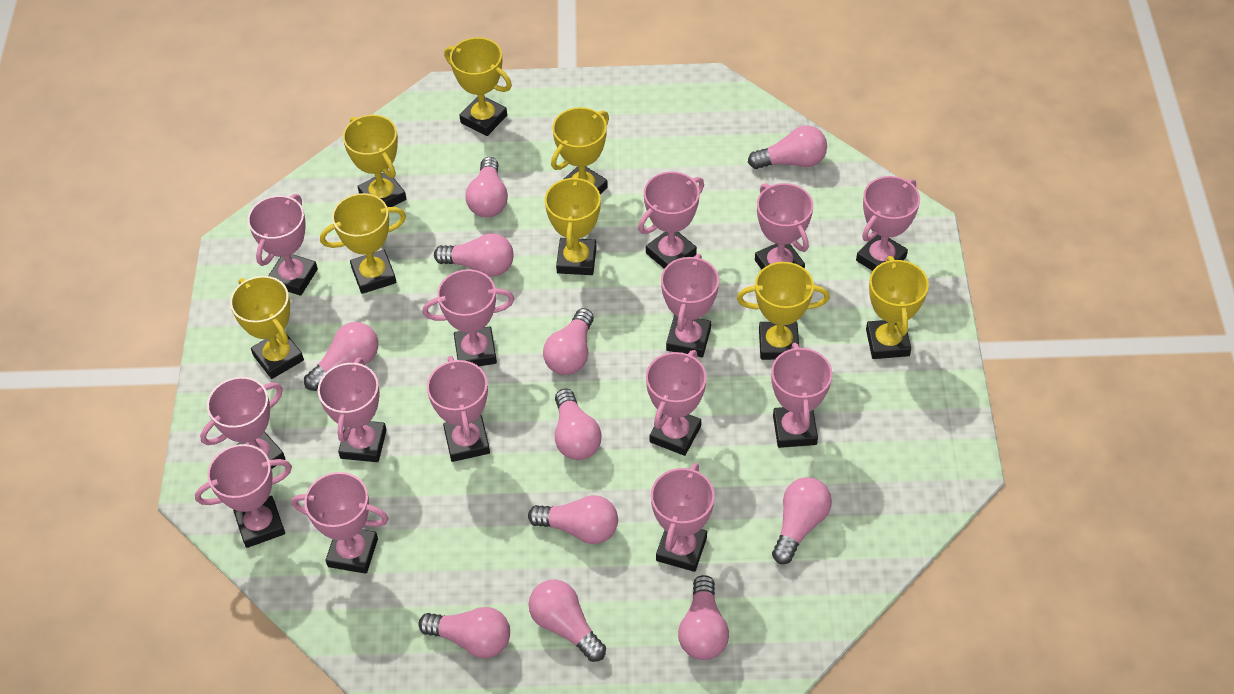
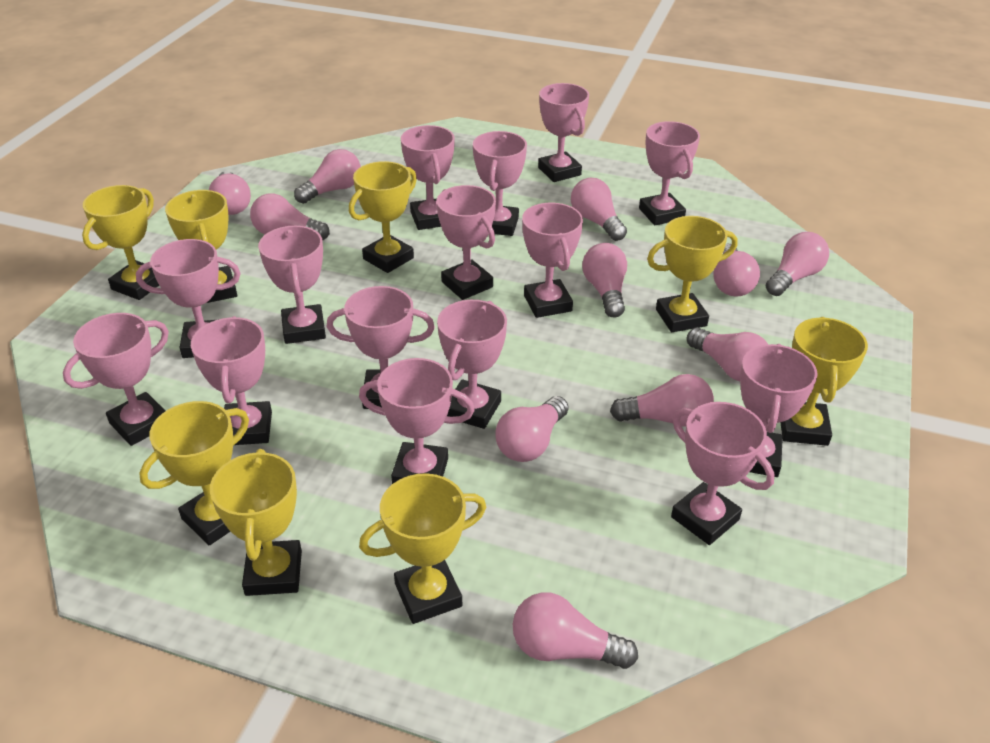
pink trophy: [195,444,292,548] [200,377,285,469] [248,194,318,296] [292,472,389,574] [318,357,387,462] [423,269,514,366] [427,356,490,462] [638,172,704,269] [646,350,707,456] [651,463,715,572] [661,254,719,357] [755,183,813,270] [771,343,832,448] [856,176,920,271] = 14 -> [63,313,169,446] [136,239,240,358] [191,316,272,445] [258,226,326,344] [327,286,435,409] [359,358,475,484] [401,125,455,230] [437,185,496,300] [437,300,507,429] [473,131,527,236] [522,202,583,318] [538,83,589,182] [639,121,700,225] [671,402,775,545] [740,344,818,477] = 15

